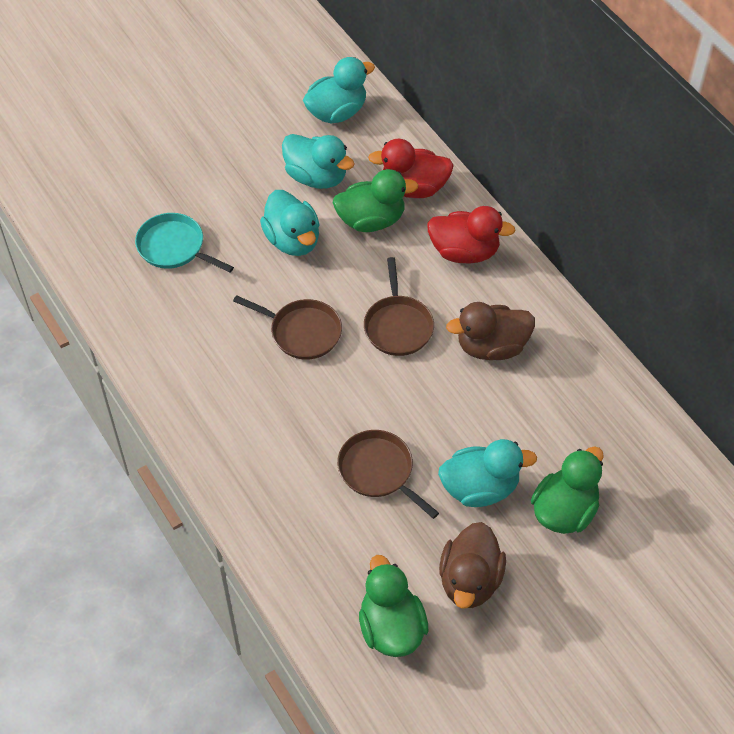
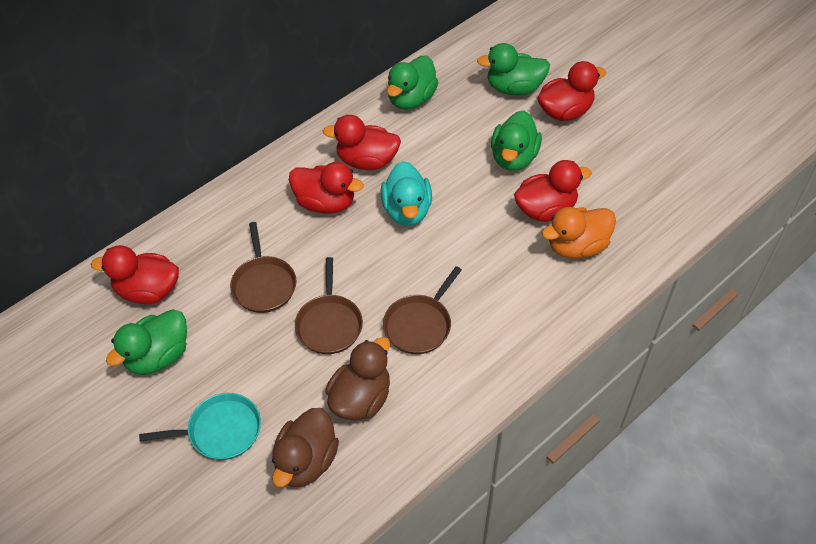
green duck: [333,169,418,232] [359,555,429,657] [531,446,604,534] = 3 -> [106,309,187,375] [387,56,438,110] [477,43,550,95] [491,111,542,171] = 4
orange duck: none = 0 -> [542,207,616,259] = 1
red duck: [368,139,454,198] [427,206,515,264] = 2 -> [91,245,179,304] [289,162,364,214] [323,115,401,170] [514,160,592,222] [537,61,606,121] = 5
turquoise duck: [260,190,320,256] [282,134,354,189] [303,57,375,124] [438,439,537,507] = 4 -> [381,161,432,226] = 1

